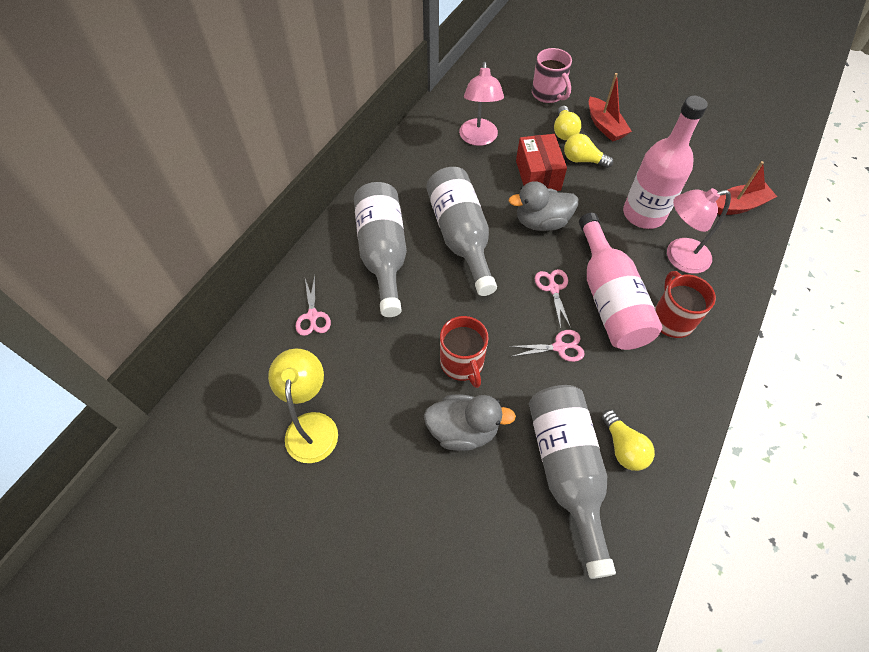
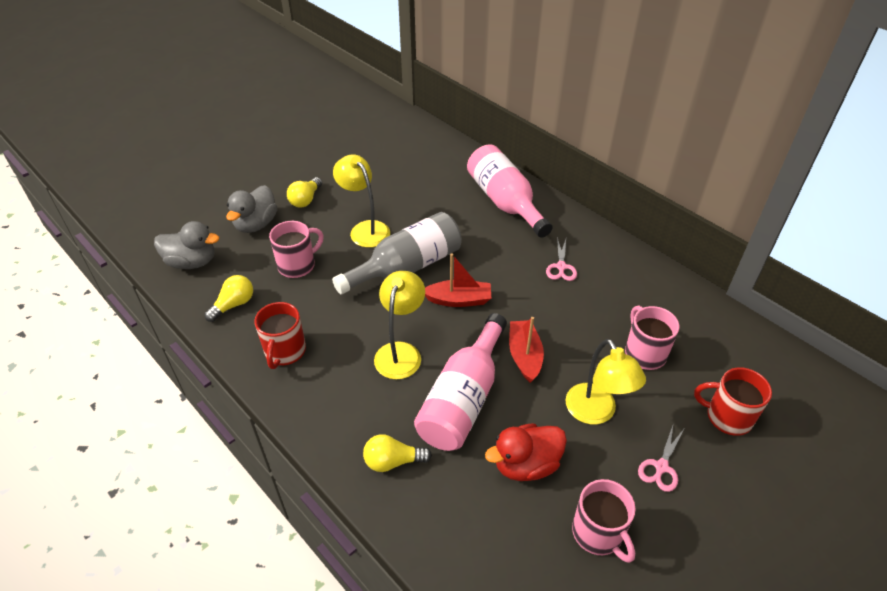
grey bottle: [354,182,407,317] [426,167,497,296] [529,385,616,579] = 3 -> [332,212,462,294] = 1
pink lamp: [459,62,504,146] [667,188,731,274] = 2 -> none = 0
pink mug: [532,48,572,103] = 1 -> [269,221,324,278] [572,479,636,563] [625,305,680,370] = 3
pink scissors: [295,275,331,336] [509,330,585,362] [535,269,571,329] = 3 -> [546,237,577,281] [638,425,684,492] = 2
red box: [516,134,567,191] = 1 -> none = 0
red duck: none = 0 -> [485,423,567,481] = 1
yellow lamp: [268,349,338,463] = 1 -> [333,154,390,247] [374,271,425,379] [566,339,646,425] = 3

